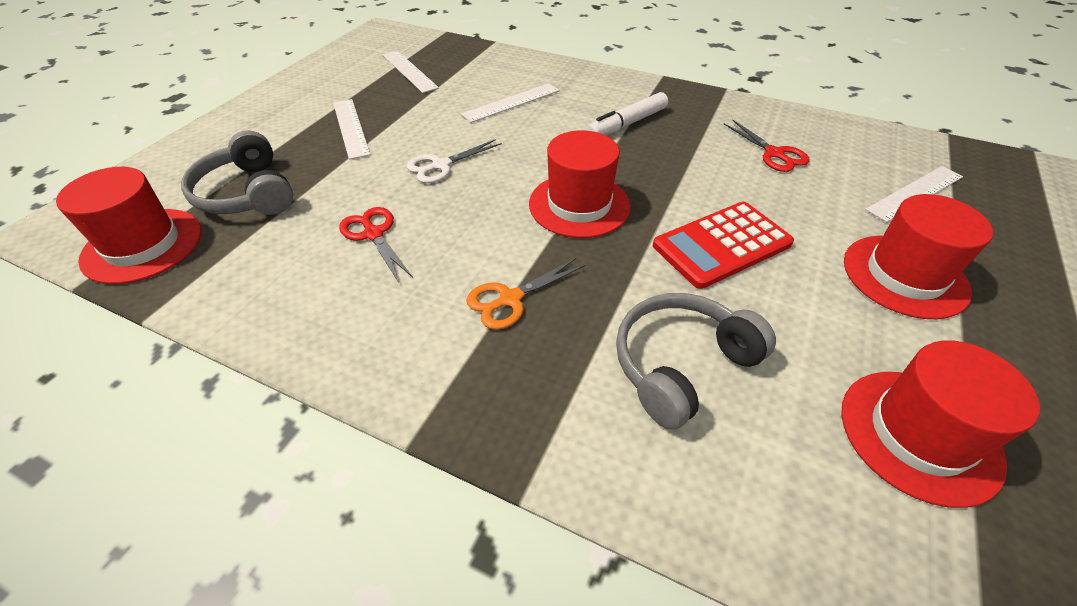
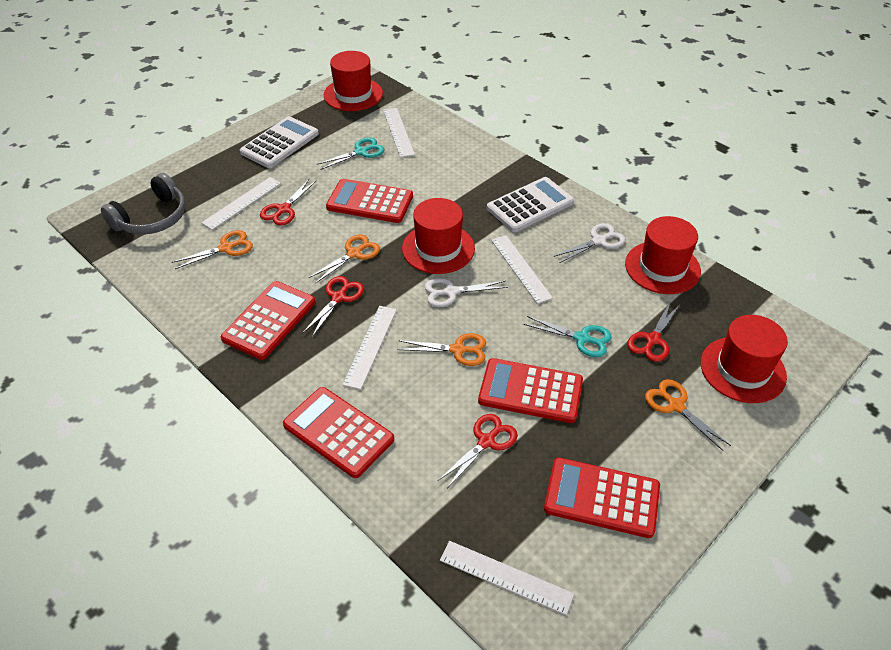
grey headphones: [181,130,293,215] [616,293,776,429] = 2 -> [101,173,186,235] = 1
orange scissors: [466,258,586,330] = 1 -> [172,230,253,269] [309,235,380,284] [397,333,486,366] [645,379,731,451] = 4
red calculator: [653,202,794,289] = 1 -> [221,281,315,360] [283,387,394,478] [326,179,413,223] [478,358,583,423] [544,457,660,538] = 5
red scissors: [339,207,413,283] [724,119,810,172] = 2 -> [260,179,316,225] [303,276,364,337] [438,414,518,488] [628,302,681,362] = 4
turquoise scissors: none = 0 -> [316,137,384,170] [524,316,612,357] = 2
white calculator: none = 0 -> [240,116,319,168] [487,177,574,232] = 2
white marker: [587,92,668,135] = 1 -> none = 0
white ruler: [333,99,371,160] [382,51,439,93] [461,83,560,123] [866,166,963,222] = 4 -> [201,177,281,230] [342,306,397,390] [383,108,415,158] [440,541,574,615] [491,235,553,304] = 5
white scissors: [407,139,502,183] = 1 -> [424,278,508,307] [554,223,625,263] = 2

